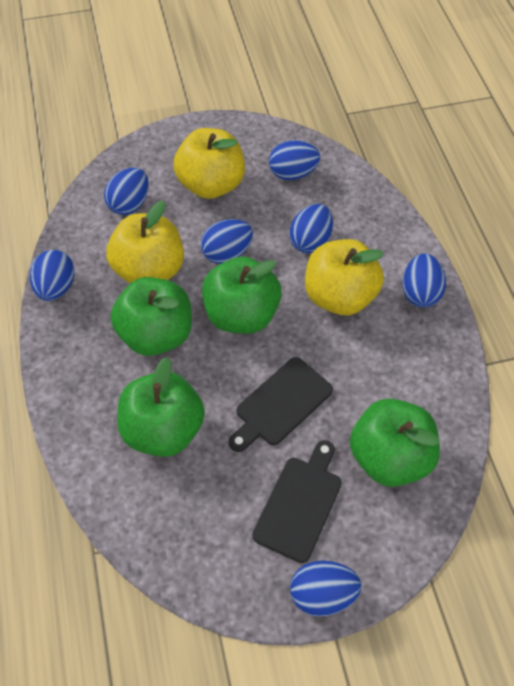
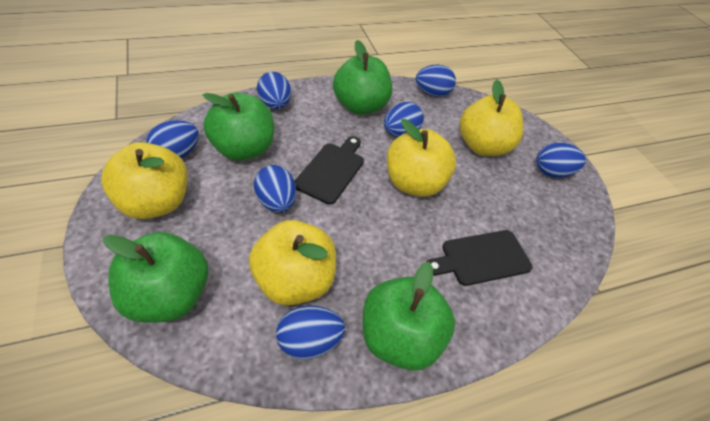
yellow apple: [106,201,184,284] [173,128,245,199] [305,239,384,315] = 3 -> [101,142,188,219] [249,220,336,306] [387,119,456,197] [460,80,523,156] = 4

